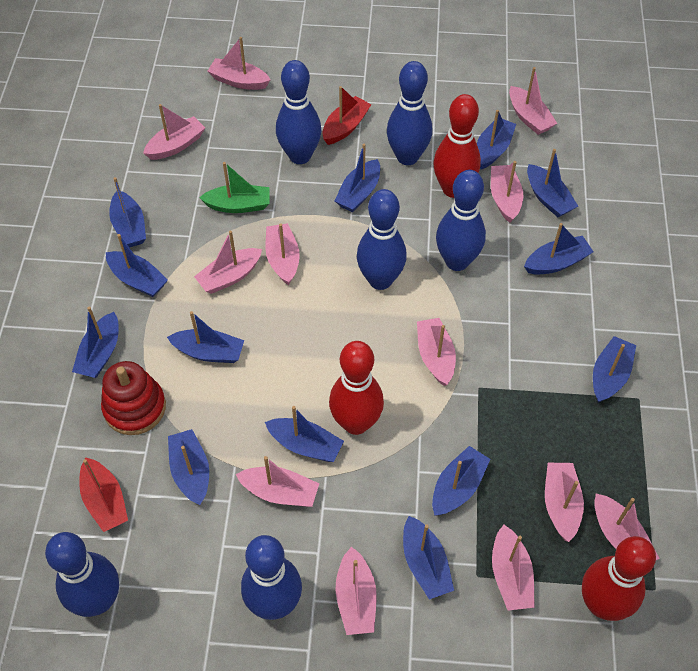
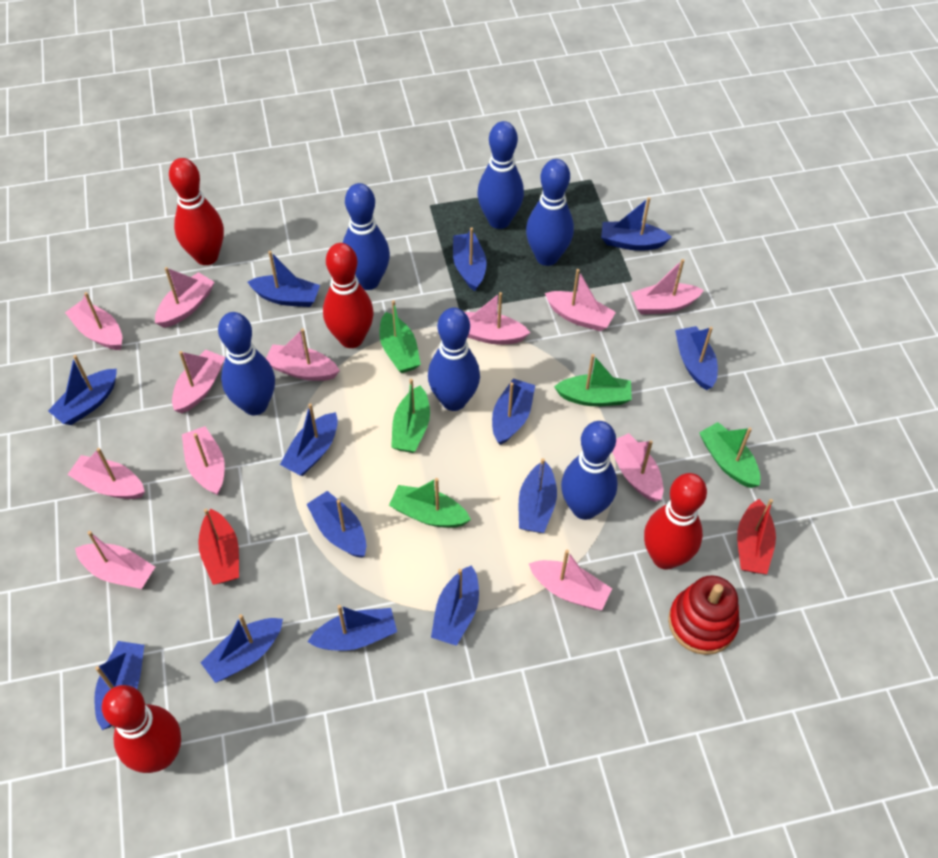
green boat: [199,162,270,213] = 1 -> [379,300,421,373] [389,478,471,528] [391,379,430,453] [554,354,632,406] [699,422,761,488] = 5
red bowling pin: [329,341,384,435] [433,94,481,198] [582,536,656,621] = 3 -> [102,685,181,773] [169,158,224,265] [323,243,374,348] [644,473,707,570] = 4

